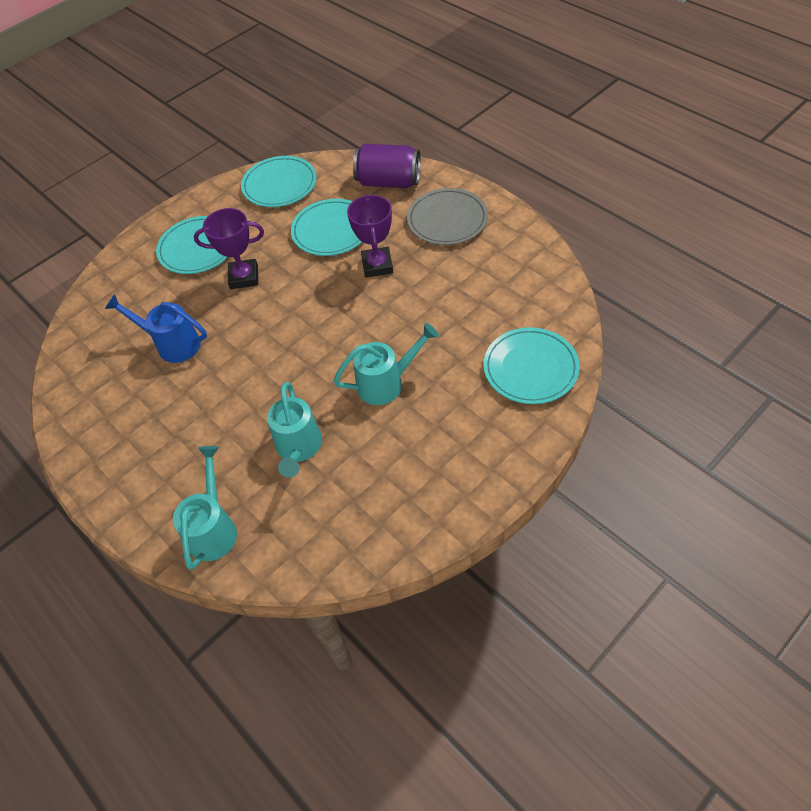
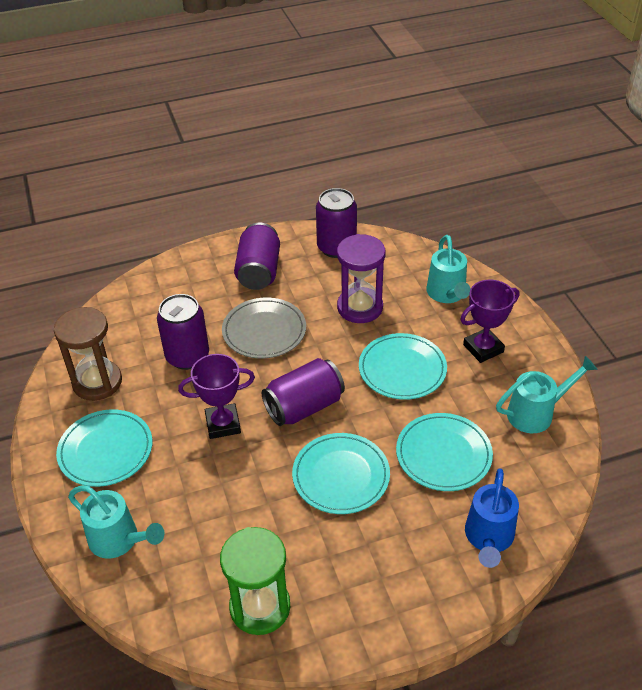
brown hourglass: none = 0 -> [54,307,122,401] = 1
green hourglass: none = 0 -> [220,527,290,635] = 1
purple can: [353,144,421,188] = 1 -> [157,294,209,370] [234,223,280,290] [262,358,345,426] [316,188,357,258] = 4
purple hourglass: none = 0 -> [337,234,386,323] = 1

